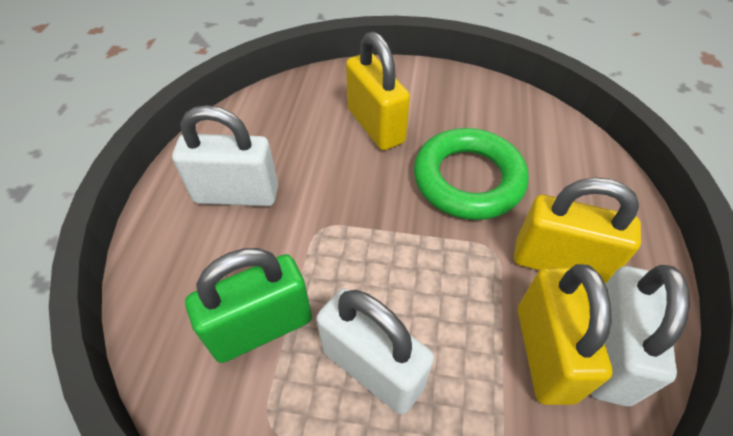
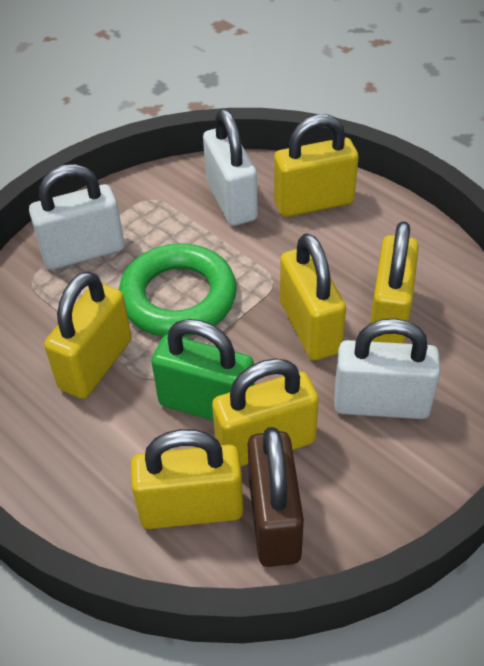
brown padlock: none = 0 -> [248,427,304,567] = 1
yellow padlock: [346,32,410,150] [514,177,641,284] [518,264,613,405] = 3 -> [44,271,132,399] [131,429,244,529] [212,358,319,466] [274,115,359,217] [280,233,346,360] [370,221,419,343] = 6

